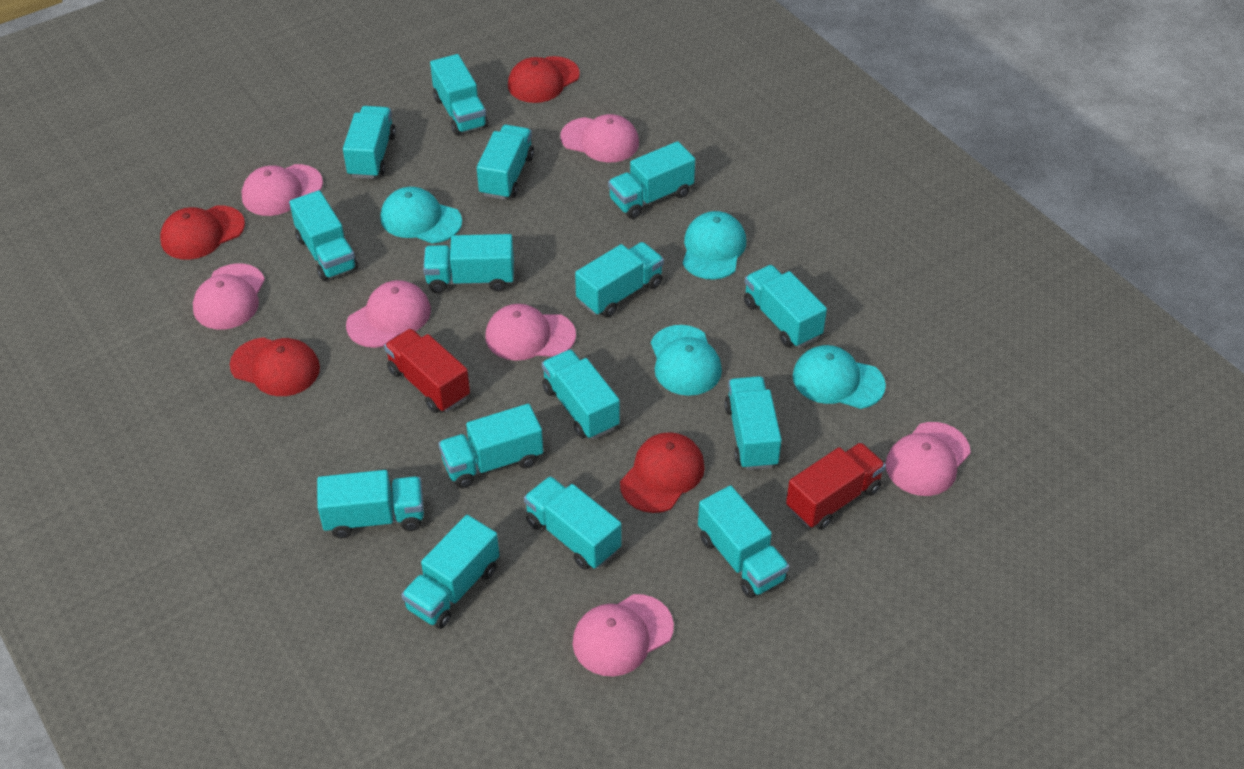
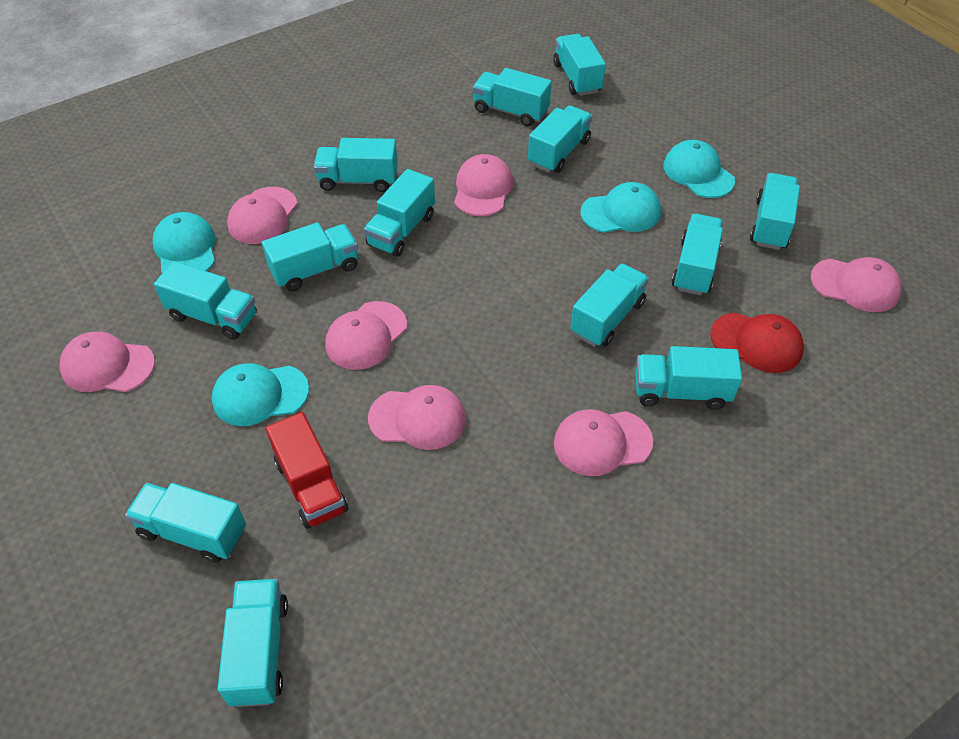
red cap: [160,205,245,260] [230,337,320,396] [508,56,580,103] [620,432,705,513] = 4 -> [710,312,804,373] = 1
red truck: [384,329,470,413] [786,442,886,530] = 2 -> [266,412,348,529] = 1
turquoise truck: [289,190,358,281] [317,470,424,538] [343,106,396,179] [401,515,499,629] [423,234,514,293] [430,54,488,135] [438,404,543,489] [477,125,534,200] [524,476,621,570] [542,349,620,439] [575,242,664,318] [608,141,695,219] [698,485,789,598] [724,376,782,470] [744,265,827,348] = 15 -> [125,483,246,563] [154,261,257,340] [217,579,288,707] [262,222,358,291] [314,138,398,192] [364,169,435,257] [473,68,552,126] [528,105,593,173] [553,34,606,96] [570,263,649,347] [635,346,742,410] [672,214,723,295] [750,173,800,250] = 13

